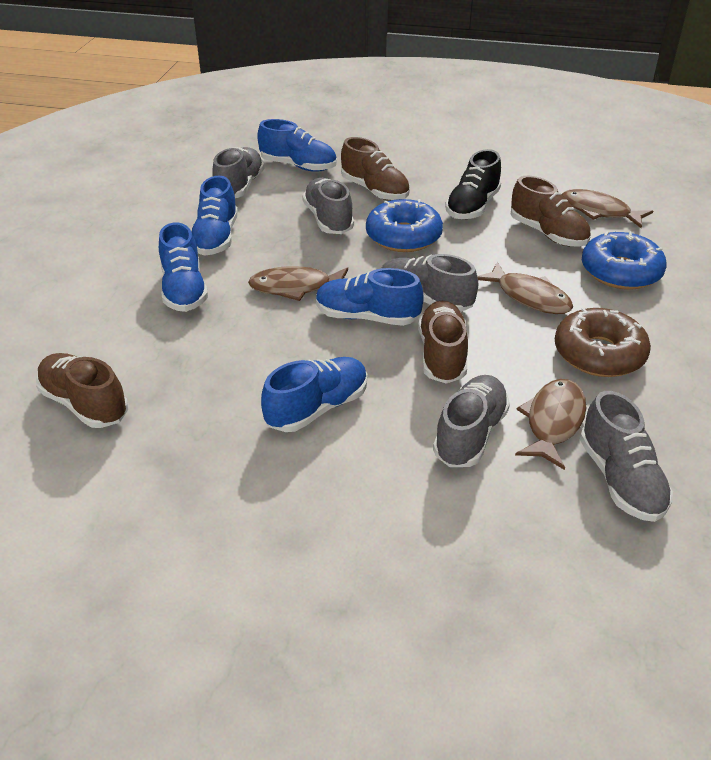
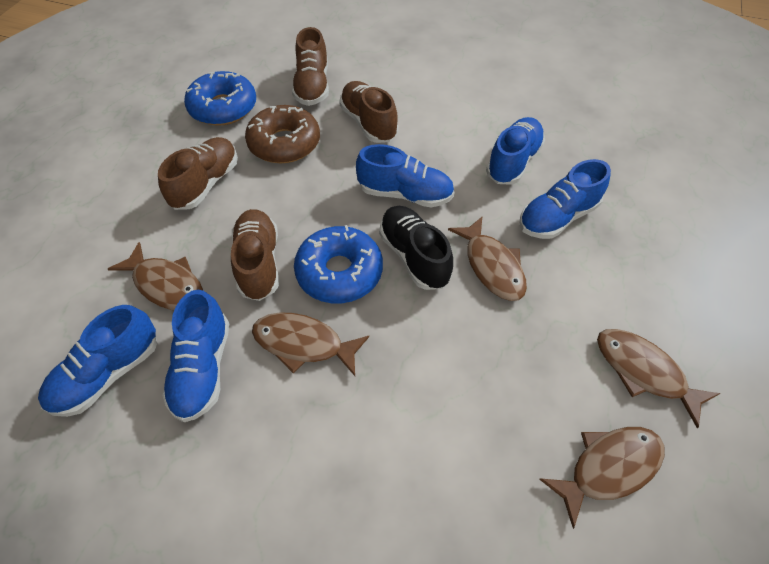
brown fish: [248,266,348,301] [477,262,573,314] [515,379,586,470] [562,189,653,228] = 4 -> [108,242,203,310] [252,313,369,376] [448,216,527,301] [539,427,665,529] [597,329,720,429] = 5
grey shoe: [212,147,265,198] [302,178,354,234] [382,254,478,312] [433,375,510,467] [580,391,673,522] = 5 -> none = 0

